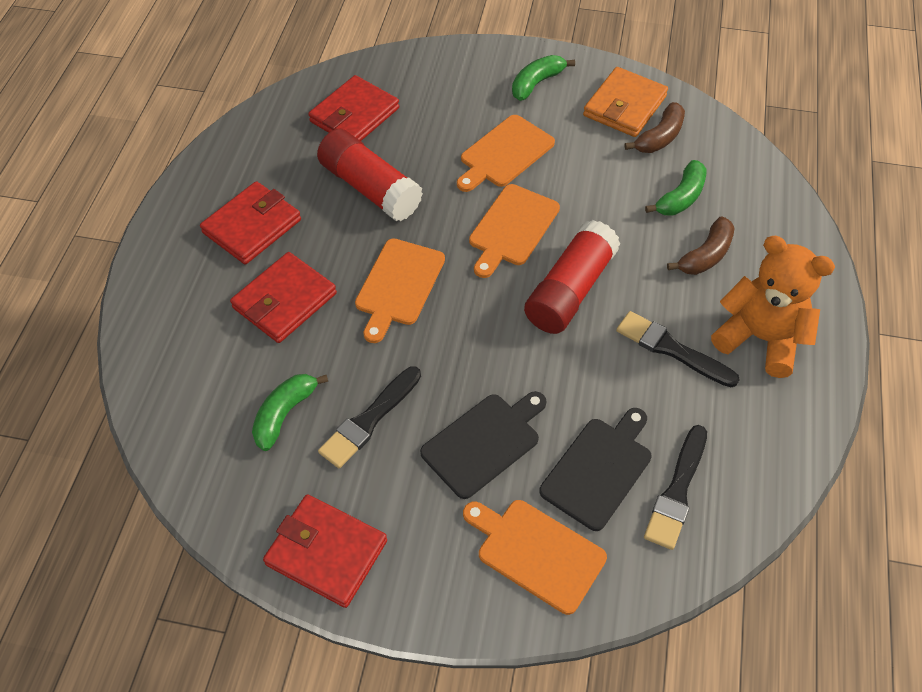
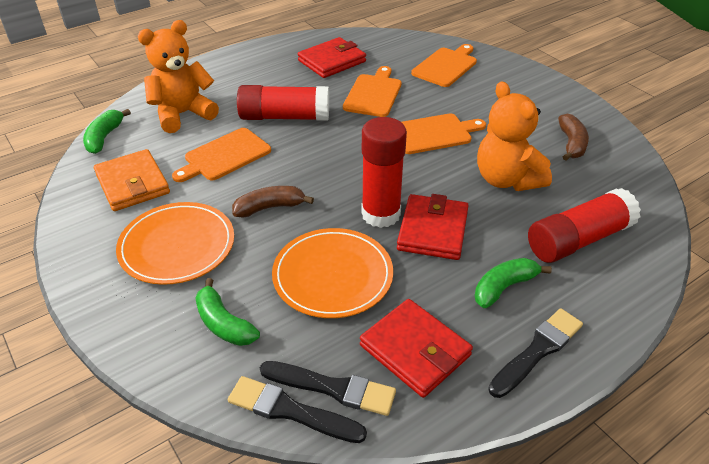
black cutting board: [420,391,547,499] [539,408,652,531] = 2 -> none = 0
orange plate: none = 0 -> [116,202,234,285] [272,228,393,318] = 2
orange teddy bear: [711,236,835,378] = 1 -> [138,20,219,133] [477,81,552,191] = 2
red glue stick: [317,129,423,221] [524,220,620,334] = 2 -> [237,85,329,121] [362,117,407,228] [528,188,641,263] = 3
red wallet: [200,181,301,264] [230,252,337,343] [263,494,387,608] [308,75,399,141] = 4 -> [298,37,366,78] [360,299,473,398] [397,194,469,260] = 3

